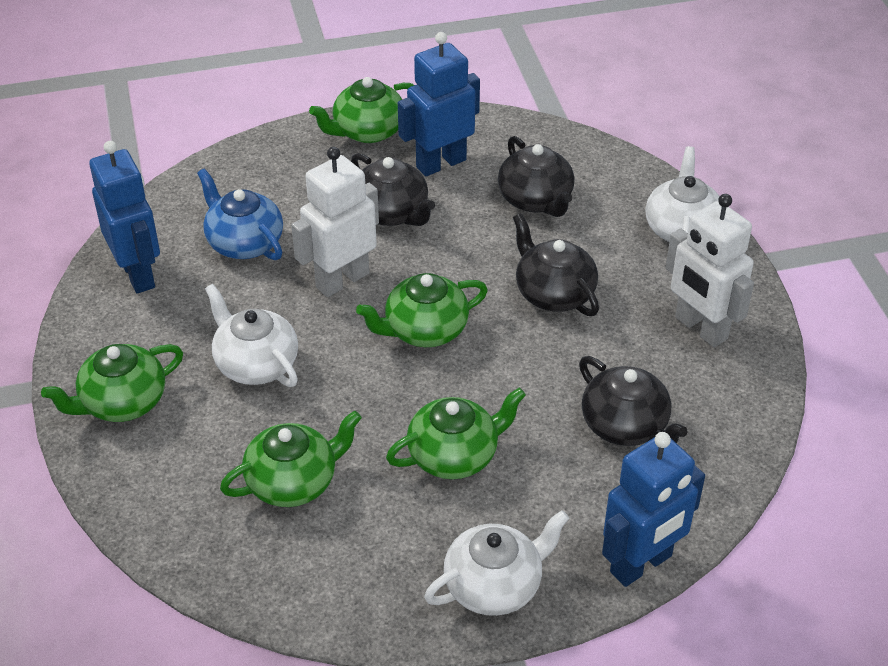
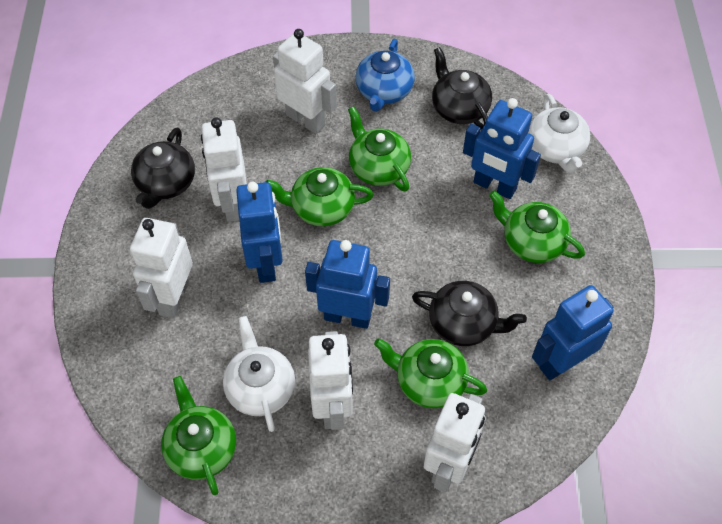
black teapot: [351,153,435,226] [498,136,575,217] [513,213,599,316] [579,356,687,446] = 4 -> [131,128,195,209] [412,281,527,346] [432,47,492,130] = 3
blue robot: [89,141,160,294] [398,32,480,177] [602,432,705,587] = 3 -> [236,182,283,283] [305,240,390,329] [463,98,541,199] [532,285,614,380] = 4
white robot: [291,147,379,297] [666,194,754,347] = 2 -> [130,218,193,318] [201,117,247,222] [273,29,337,134] [308,331,353,430] [424,393,486,493] = 5
white teapot: [205,284,298,387] [424,510,570,616] [646,146,720,242] = 3 -> [223,316,295,432] [528,94,590,173] = 2

